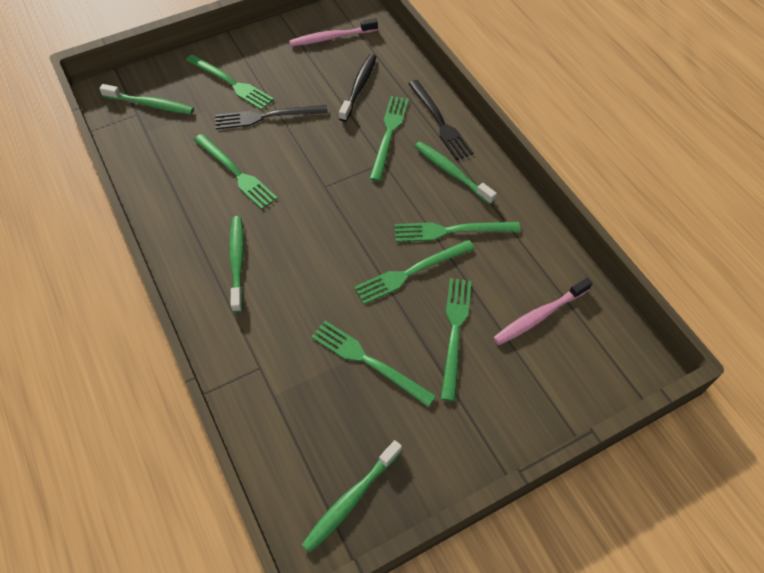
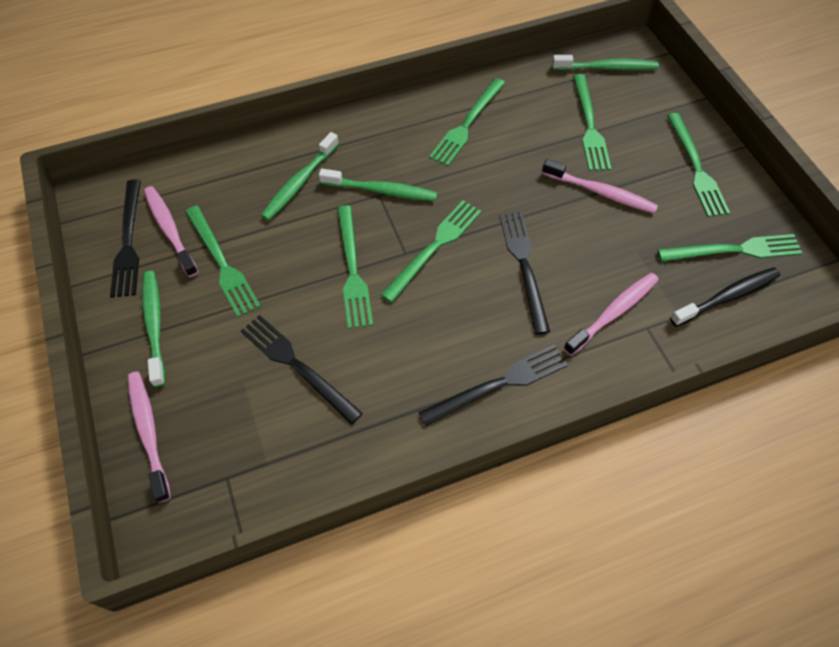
black fork: [215,105,328,129] [408,80,473,160] = 2 -> [110,179,141,298] [241,315,363,425] [418,345,568,426] [499,212,550,334] = 4
pink toothbrush: [289,18,378,46] [493,277,592,345] = 2 -> [127,371,171,503] [144,186,198,277] [542,159,658,213] [563,273,659,356] = 4

